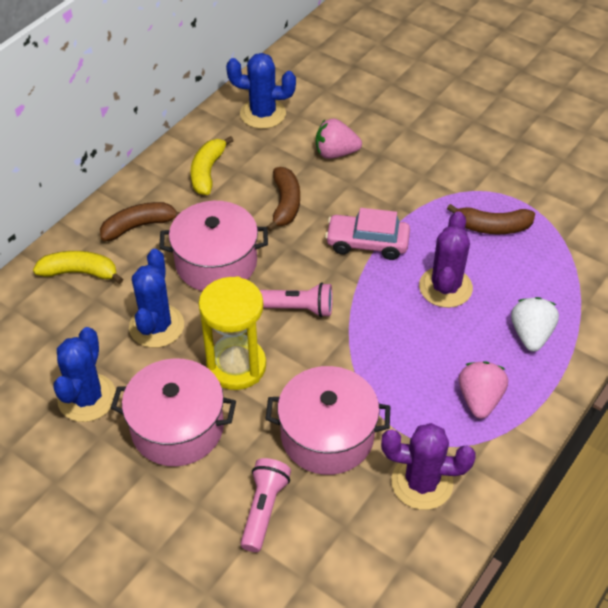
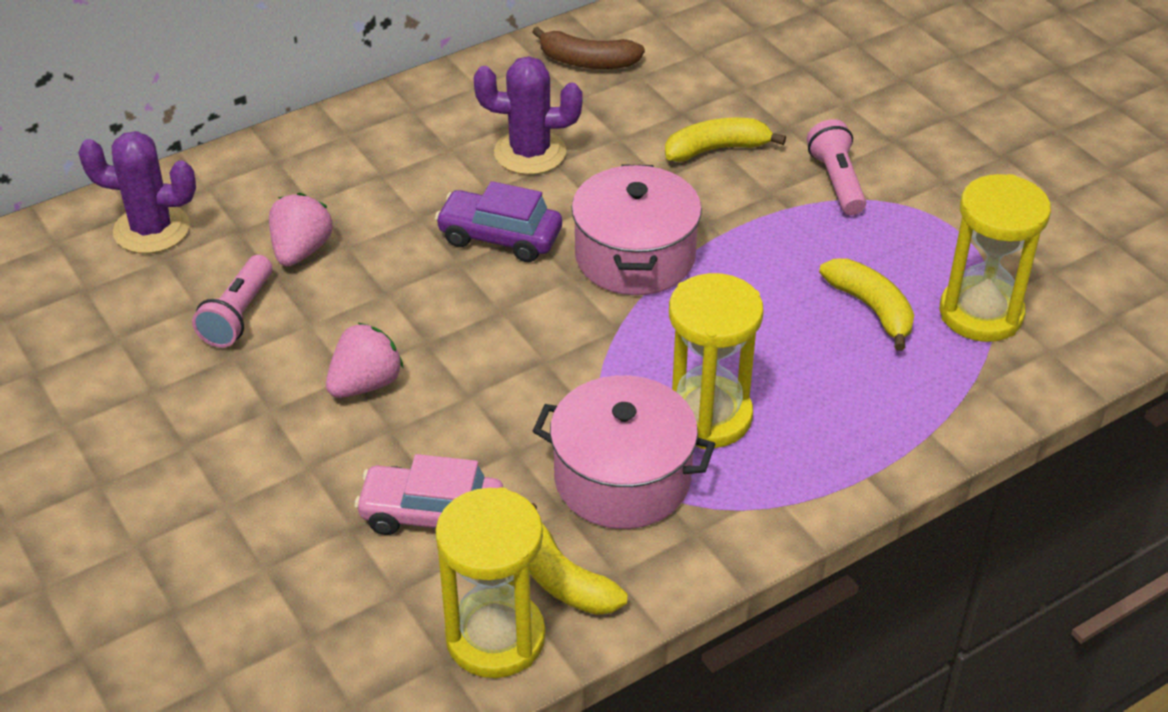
blue cactus: [53,327,116,422] [129,249,184,348] [226,53,296,129] = 3 -> none = 0
brown banana: [100,202,181,241] [267,167,300,231] [447,204,535,234] = 3 -> [532,26,645,69] = 1
pink pot: [111,358,236,466] [159,201,268,291] [266,366,390,475] = 3 -> [533,375,715,529] [571,164,702,295] = 2
purple car: none = 0 -> [435,181,562,262] = 1
white strawberry: [511,297,559,352] = 1 -> none = 0
yellow banana: [33,251,123,284] [191,136,234,195] = 2 -> [529,503,628,615] [665,118,786,162] [819,258,914,351] = 3
yellow hourglass: [199,276,266,390] = 1 -> [435,487,546,678] [669,273,764,449] [940,174,1051,342] = 3

